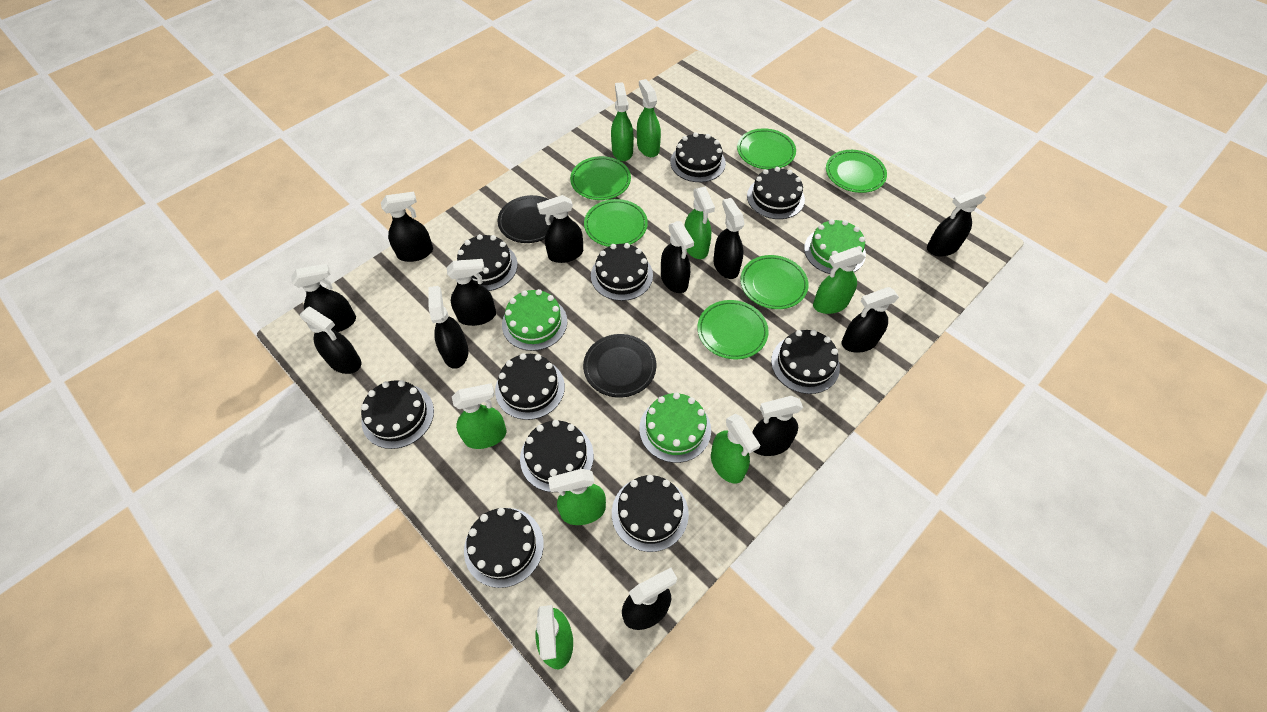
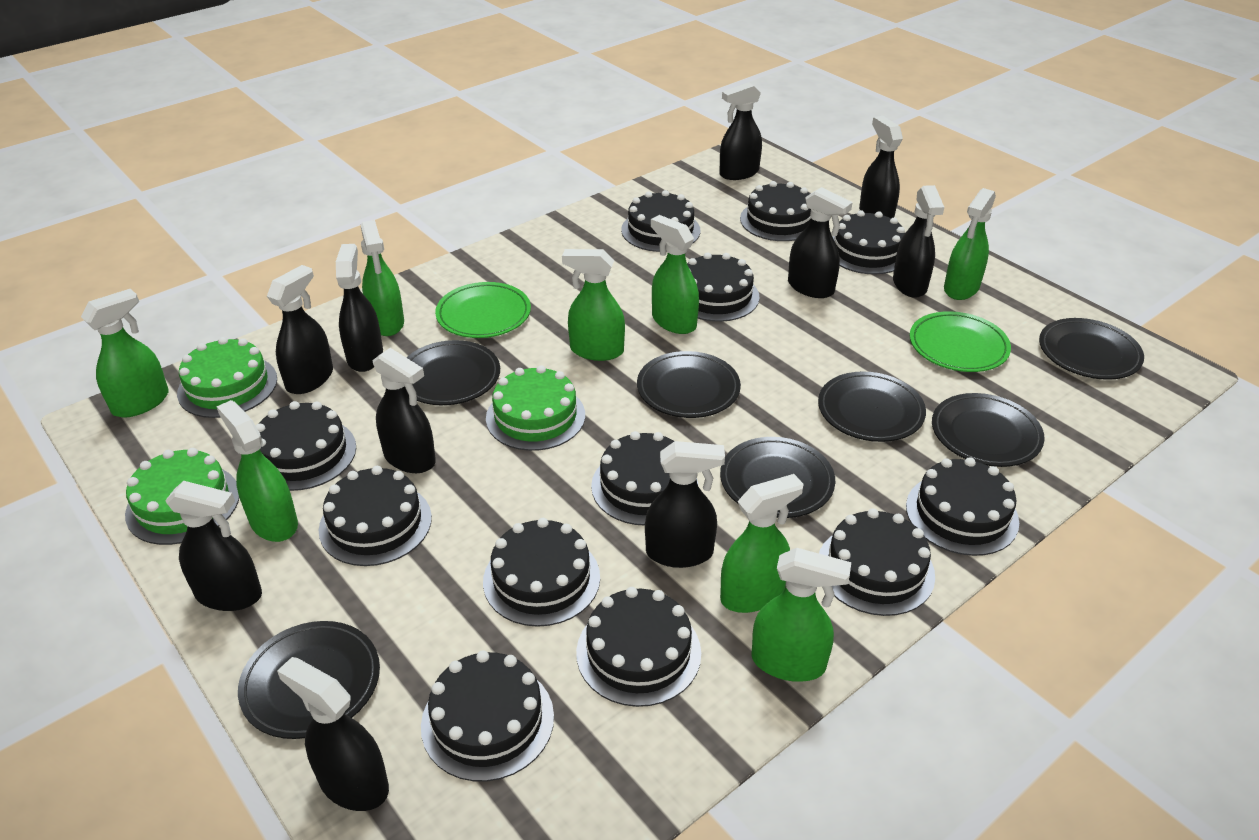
black cake: [361,380,434,449] [457,234,518,291] [464,508,544,588] [495,353,565,420] [520,420,594,492] [591,243,653,301] [612,475,689,552] [670,132,726,182] [747,167,805,219] [771,330,840,394] = 10 -> [256,401,356,491] [319,466,432,566] [421,650,554,782] [483,518,600,627] [576,587,701,707] [591,431,698,526] [621,190,700,252] [687,252,759,322] [740,181,811,241] [819,508,935,616] [833,210,905,274] [906,457,1019,556] = 12
black plate: [498,195,554,243] [583,334,656,397] = 2 -> [238,621,380,739] [406,340,500,405] [637,351,741,418] [720,437,835,518] [818,371,926,442] [932,393,1045,467] [1039,318,1144,380] = 7
black spray bottle: [291,264,356,332] [300,306,361,374] [381,192,433,262] [428,286,468,369] [447,259,496,326] [537,195,583,263] [622,568,677,630] [661,221,694,293] [713,198,745,279] [752,396,803,456] [842,287,899,353] [927,188,986,256] = 12 -> [165,481,262,611] [267,265,333,394] [277,657,389,811] [336,244,383,372] [373,348,436,473] [645,441,725,568] [719,82,762,180] [788,187,853,298] [859,116,903,218] [893,185,944,298] = 10
green plate: [570,156,631,200] [584,199,648,247] [697,300,769,359] [737,128,796,169] [740,255,809,309] [826,150,887,193] = 6 -> [435,282,531,338] [909,311,1011,372] = 2

